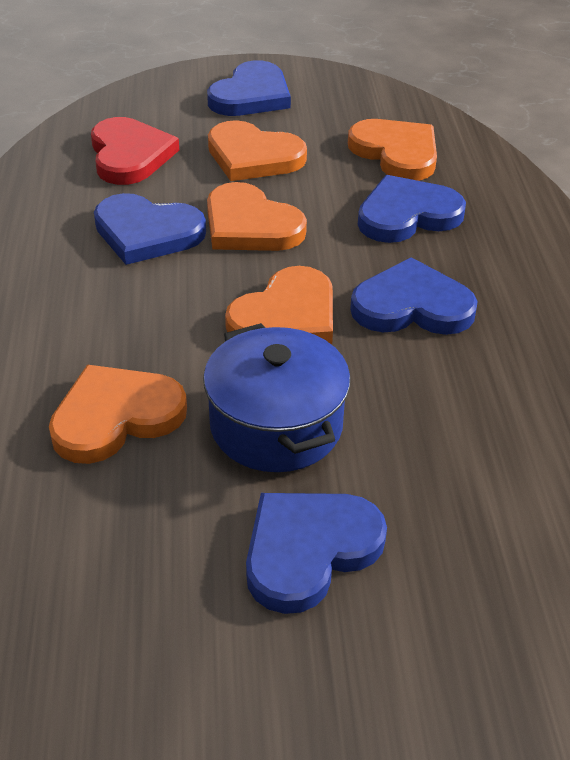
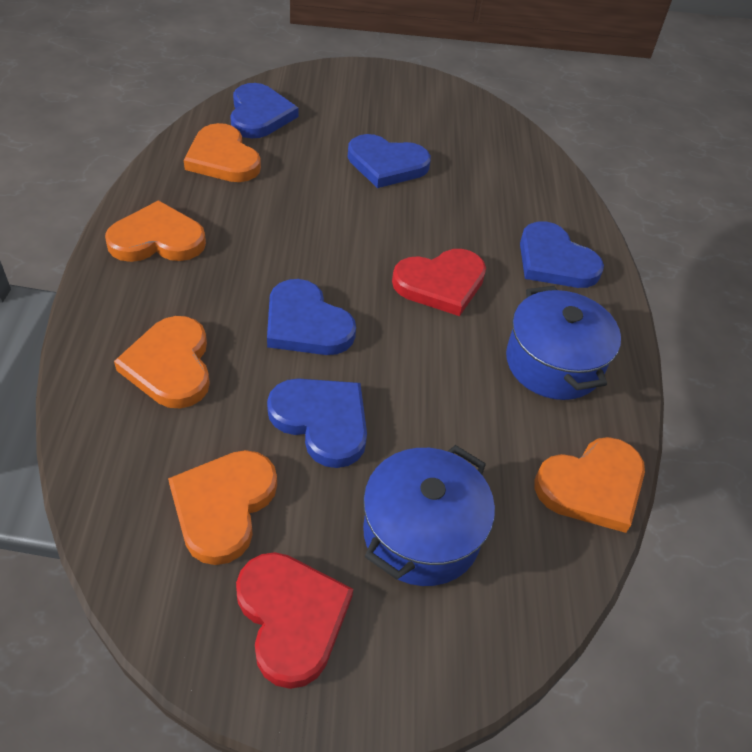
blue pot: [203,323,351,472] = 1 -> [363,445,495,586] [506,286,621,400] = 2
red heart: [91,117,179,185] = 1 -> [236,552,353,689] [392,249,486,316] = 2

